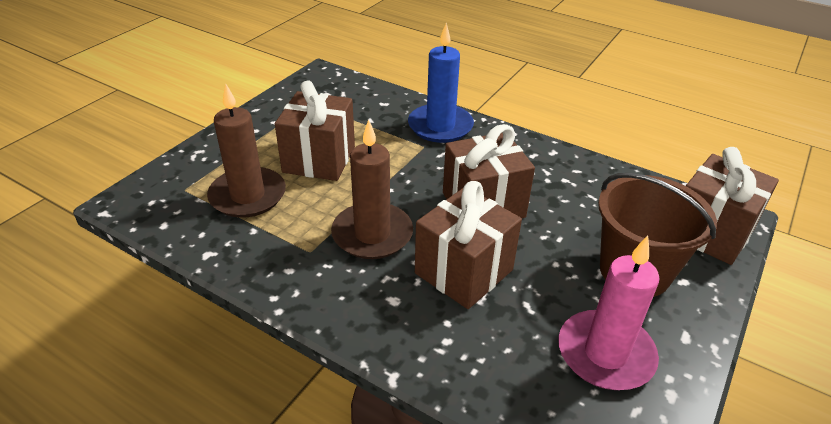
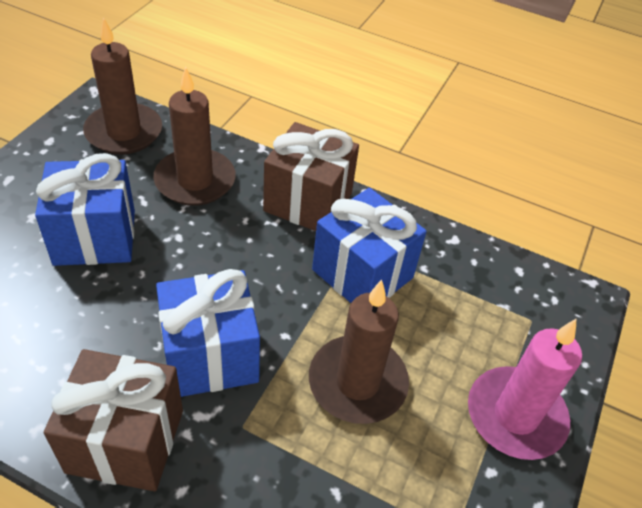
blue candle: [408,23,474,143] = 1 -> none = 0
blue gift: none = 0 -> [35,153,135,266] [156,269,260,397] [312,188,427,303] = 3
brown bucket: [598,173,717,297] = 1 -> none = 0
brown candle: [207,83,286,218] [331,119,413,259] = 2 -> [83,17,162,155] [153,67,236,206] [309,280,409,424] = 3
brown gift: [275,80,355,181] [415,181,522,309] [443,124,535,218] [686,147,779,265] = 4 -> [44,349,183,491] [263,122,359,231] = 2

